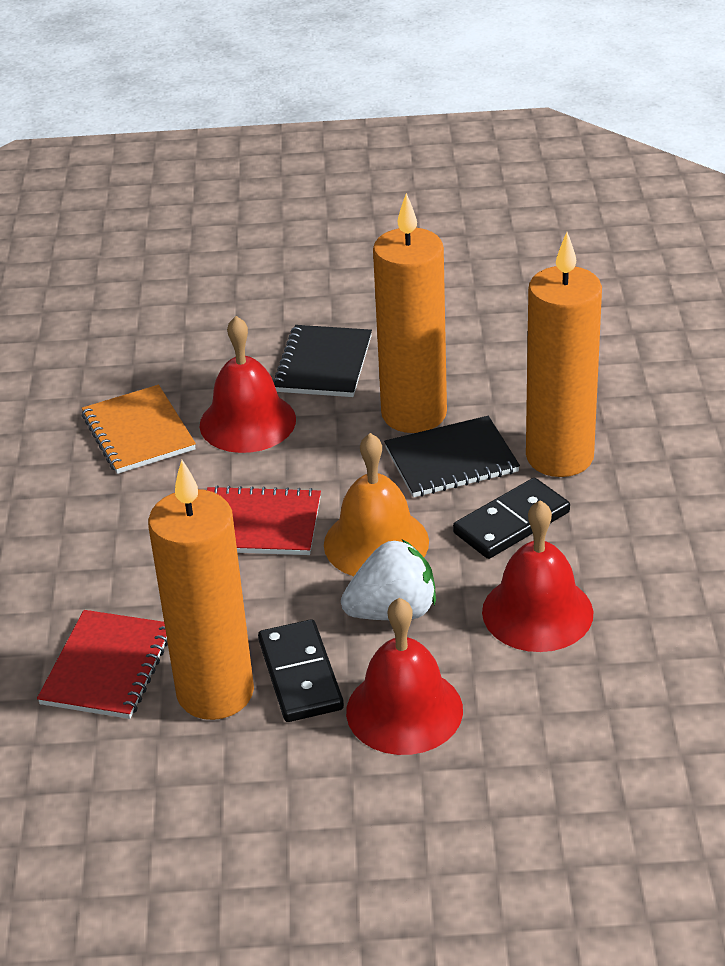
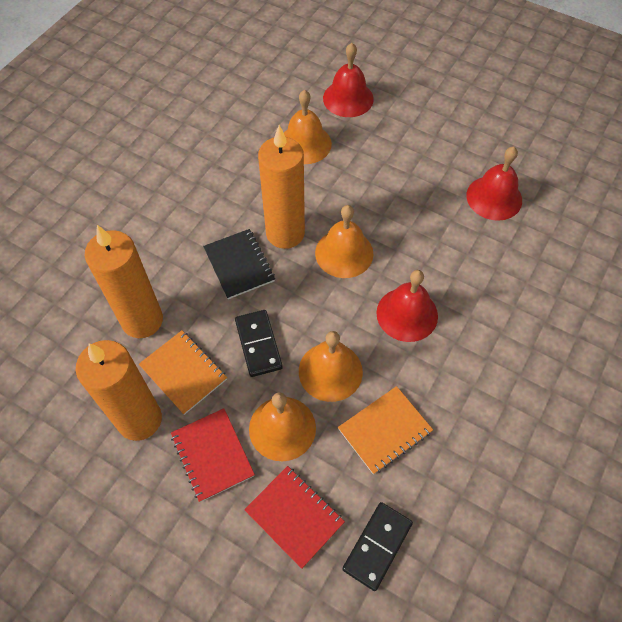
black notebook: [273,325,372,397] [384,416,520,498] = 2 -> [203,229,275,299] = 1
orange bell: [324,433,429,576] = 1 -> [249,392,316,461] [284,90,332,164] [299,331,363,402] [315,205,373,278] = 4
orange notebook: [82,385,196,474] = 1 -> [139,331,227,415] [338,386,433,474] = 2
white strawberry: [341,539,436,620] = 1 -> none = 0

